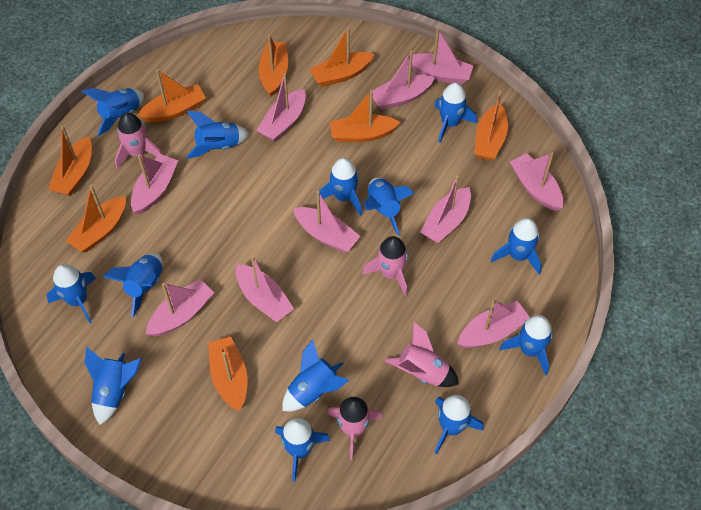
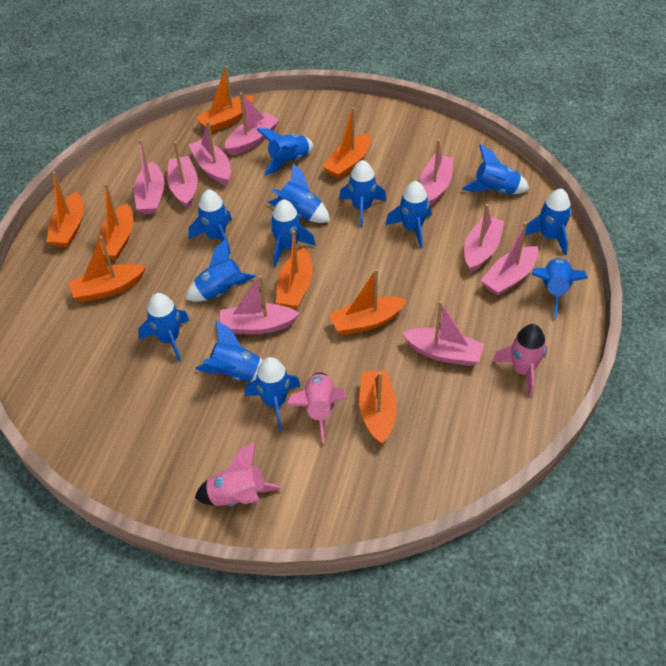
pink boat: [131,154,178,214] [146,279,214,336] [236,255,294,322] [257,73,306,141] [293,191,360,253] [372,51,435,110] [409,28,473,84] [420,175,471,243] [457,299,530,348] [510,152,563,211] = 10 -> [134,140,165,214] [167,141,198,209] [189,121,231,186] [220,275,300,334] [225,92,279,155] [402,301,484,366] [420,139,453,206] [464,204,504,273] [481,222,539,296] = 9
pink rocket: [115,113,162,169] [327,397,382,460] [362,236,408,296] [384,322,459,387] = 4 -> [195,442,282,506] [287,372,347,443] [492,324,547,397] = 3

